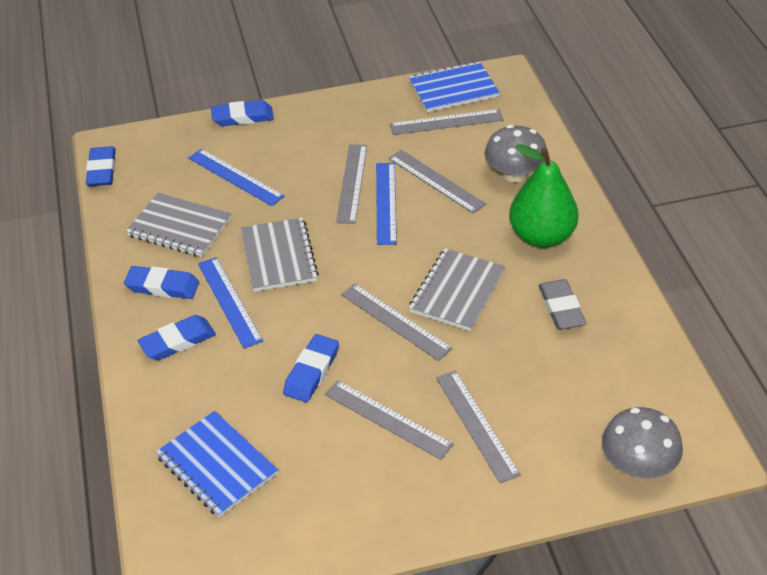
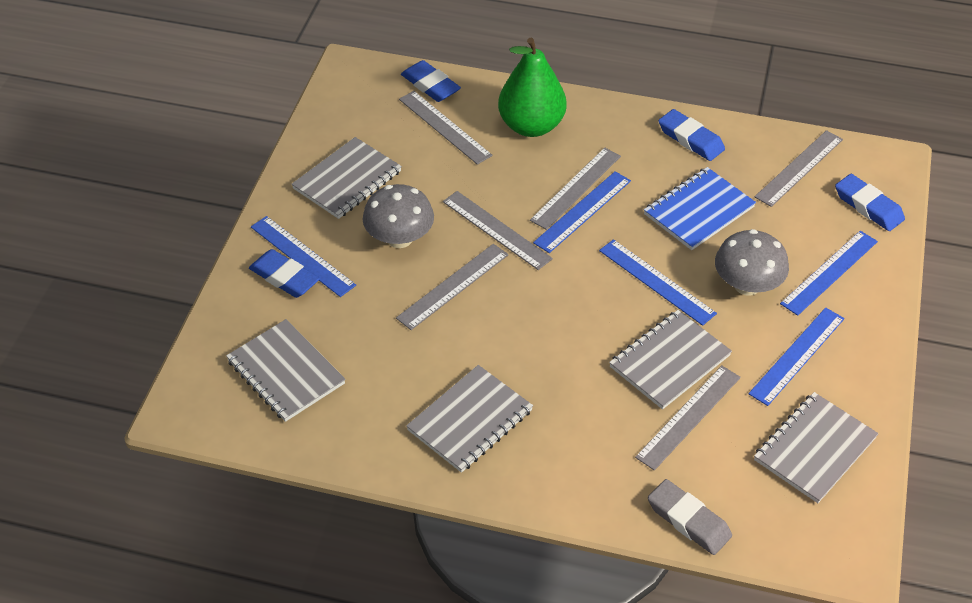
blue eraser: [86,146,116,186] [124,266,199,299] [138,315,216,360] [211,100,274,126] [283,334,339,402] = 5 -> [249,249,320,298] [401,60,461,102] [658,109,725,161] [835,174,905,231] = 4
blue notebook: [156,411,278,517] [409,61,500,112] = 2 -> [644,167,756,250] = 1
blue ruler: [189,149,284,206] [198,257,263,349] [376,163,397,245] = 3 -> [251,216,356,297] [533,171,631,253] [599,239,717,326] [748,307,845,406] [780,231,878,316] = 5
grey notebook: [126,193,231,257] [241,217,319,292] [409,248,505,331] = 3 -> [226,319,346,422] [292,137,402,219] [406,365,533,473] [609,310,732,409] [754,392,879,503] = 5

